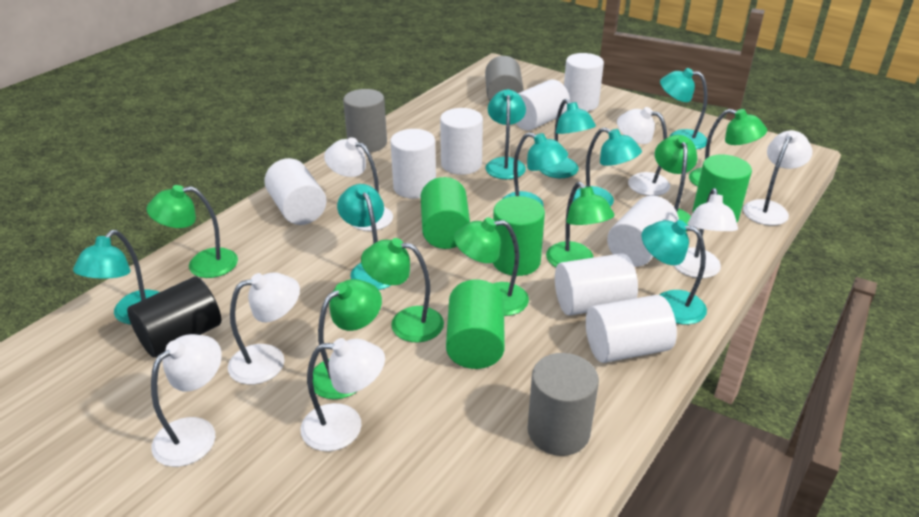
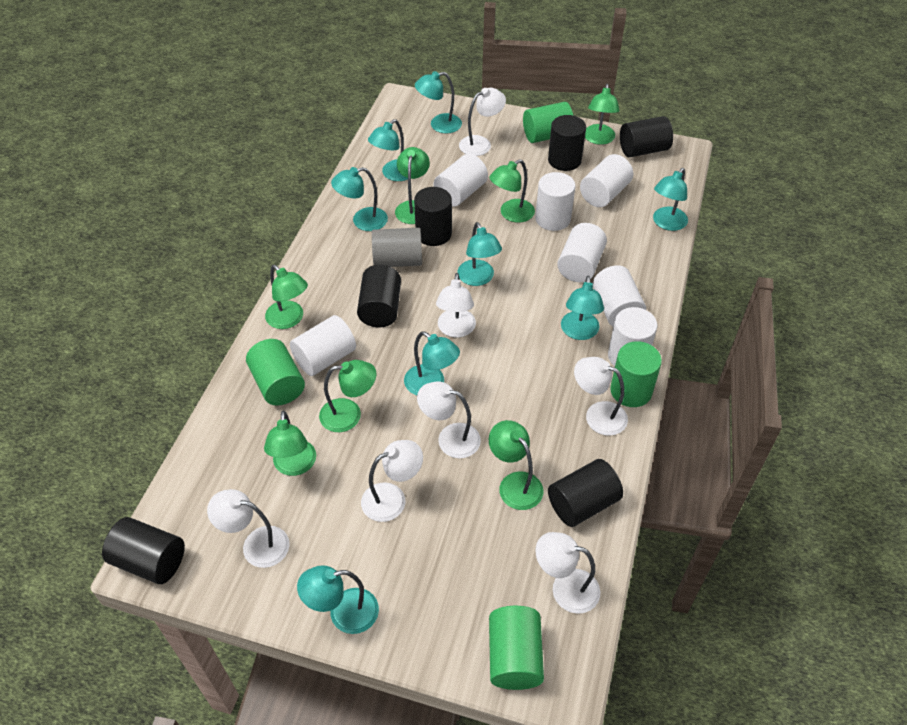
black cylinder: [127,276,221,357] = 1 -> [102,517,185,584] [357,265,401,328] [414,187,452,246] [548,115,586,171] [548,459,623,527] [620,116,673,157] = 6
grey cylinder: [343,89,387,153] [485,56,524,101] [527,353,599,456] = 3 -> [372,228,422,267] = 1
white cylinder: [264,158,326,225] [390,129,436,199] [440,108,483,175] [516,79,570,131] [555,253,638,316] [564,53,604,111] [586,295,677,363] [607,196,679,267] = 8 -> [290,315,356,376] [434,154,488,207] [535,172,576,231] [557,223,607,282] [580,154,633,207] [593,265,646,326] [608,307,657,366] = 7

